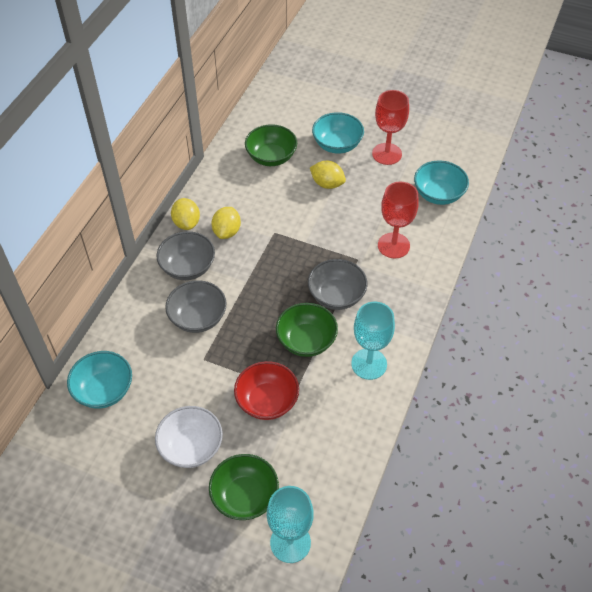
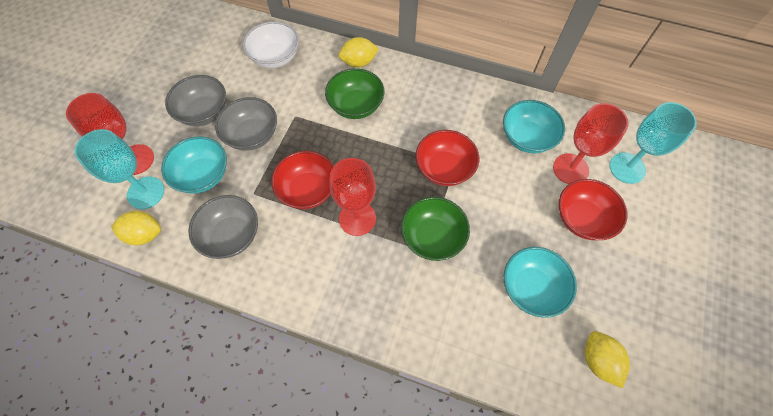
green bowl: [209,454,279,520] [245,124,297,166] [276,303,338,357] = 3 -> [325,68,384,119] [401,197,470,261] = 2
red bowl: [234,361,299,420] = 1 -> [271,151,334,209] [416,130,479,186] [559,179,628,240] = 3
red goblet: [372,90,409,165] [378,182,419,258] = 2 -> [66,93,154,175] [329,158,376,236] [553,103,629,184] = 3

